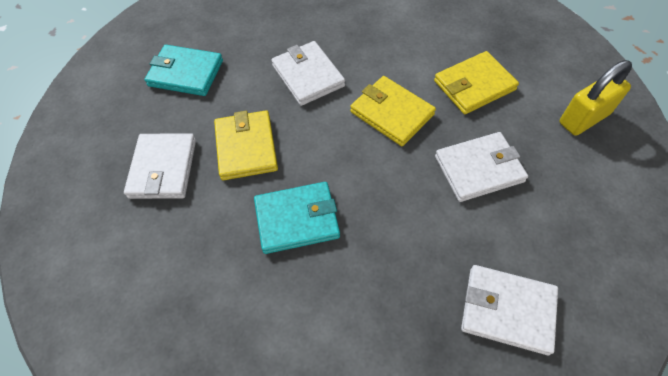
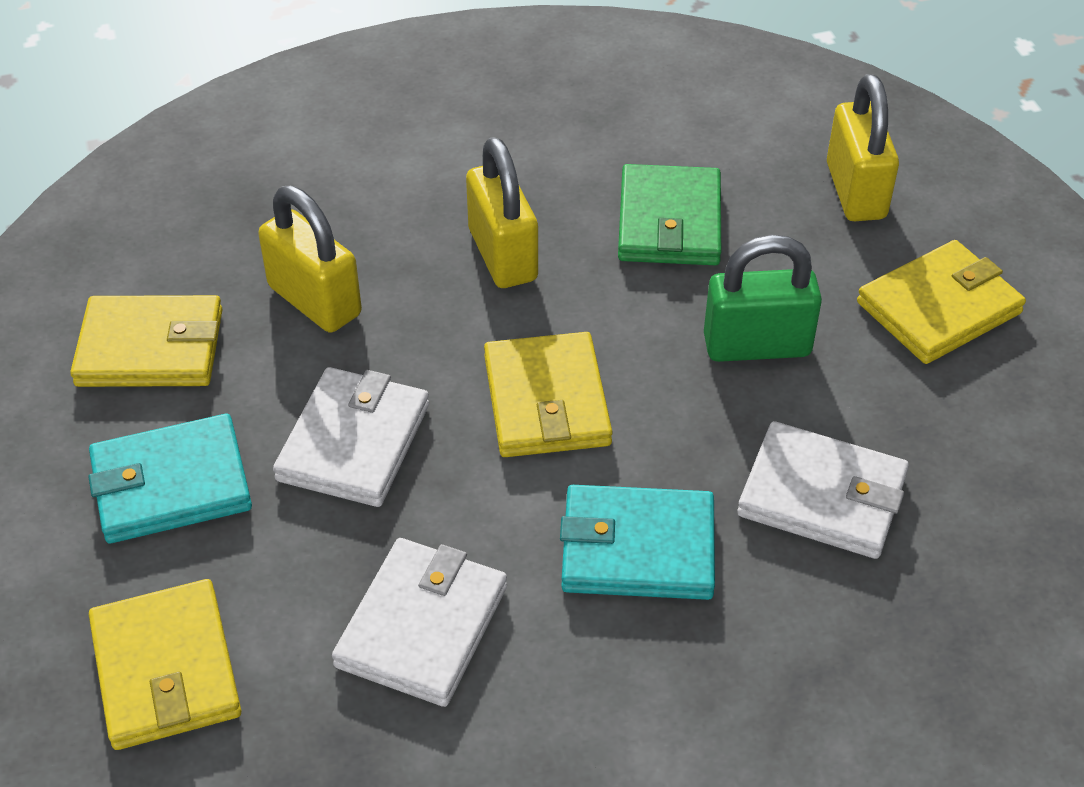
green padlock: none = 0 -> [704,235,822,362] = 1
green wallet: none = 0 -> [618,164,721,265] = 1
white wallet: [124,133,196,199] [271,41,345,106] [435,132,528,202] [461,265,558,355] = 4 -> [273,367,429,507] [332,538,507,707] [737,421,909,559] = 3
yellow padlock: [560,60,632,136] = 1 -> [258,186,362,333] [466,137,538,288] [827,74,899,221] = 3
yellow wallet: [214,110,278,180] [350,76,436,146] [434,51,519,114] = 3 -> [70,295,223,387] [89,579,242,750] [484,332,613,457] [857,240,1026,364] = 4

